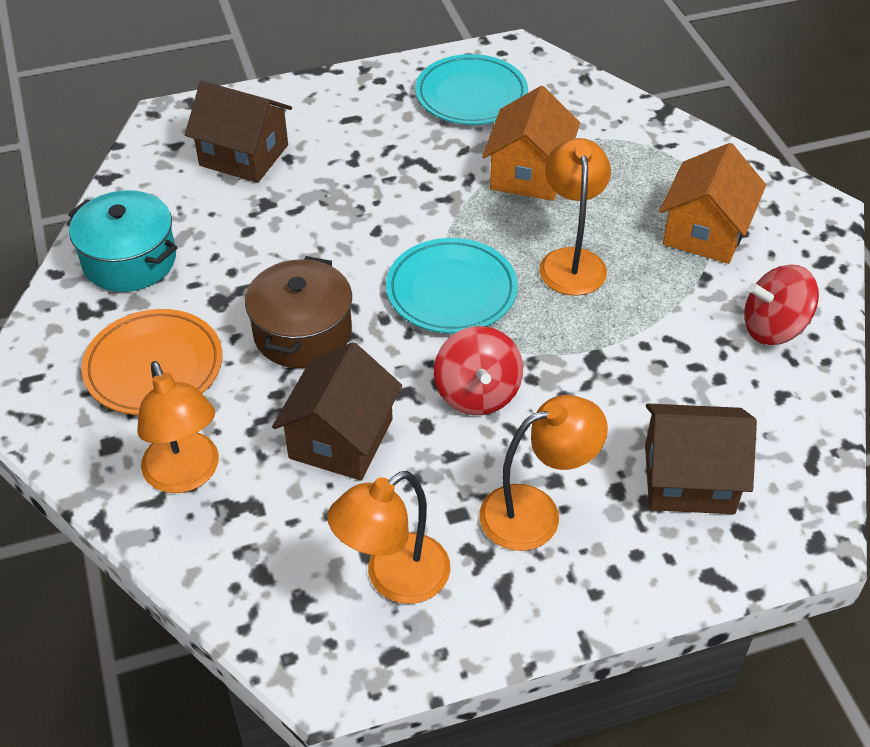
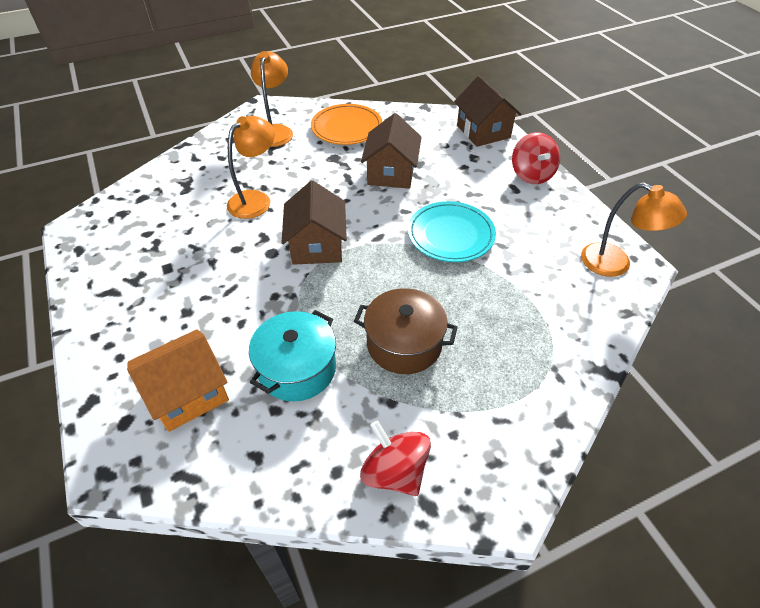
orange house: [482,86,580,201] [659,143,766,264] = 2 -> [127,329,229,432] = 1
orange lamp: [137,361,219,493] [327,471,450,604] [479,395,608,551] [539,138,611,296] = 4 -> [227,116,275,219] [251,51,293,147] [581,183,687,277] = 3
turquoise plate: [386,238,518,333] [415,54,528,125] = 2 -> [408,201,496,262] = 1

